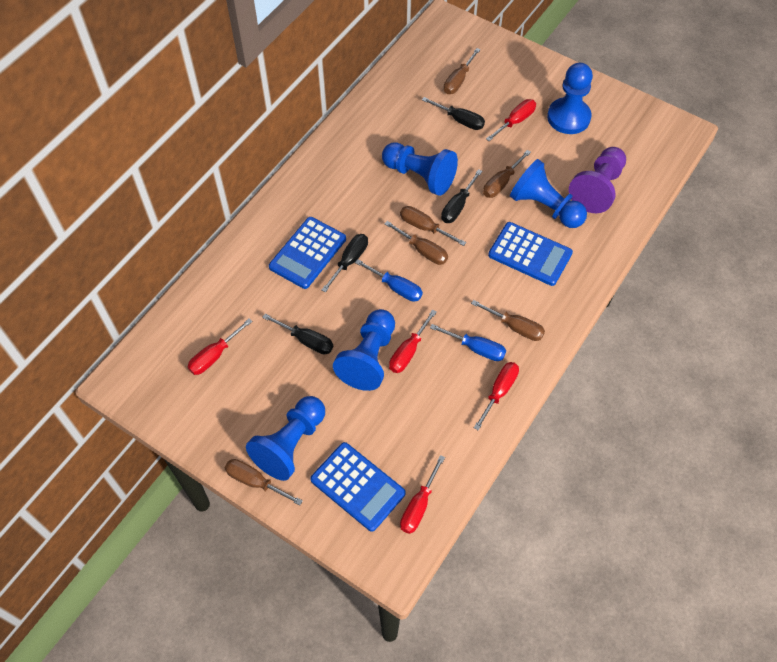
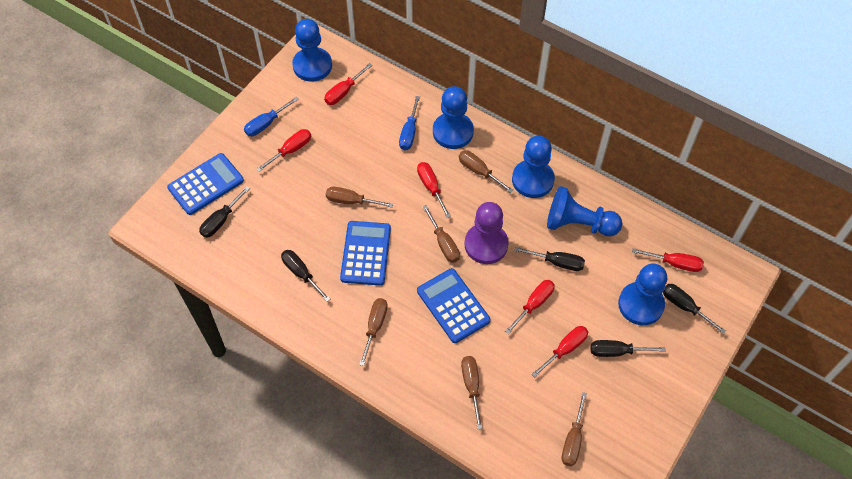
black screwdriver: [262,314,333,354] [322,234,368,293] [422,97,485,130] [441,169,482,223] = 4 -> [199,186,250,238] [281,250,330,302] [514,247,585,271] [591,340,666,357] [663,284,726,334] = 5
red screwdriver: [188,319,253,375] [389,309,437,373] [400,455,445,534] [474,362,519,431] [486,99,536,141] = 5 -> [256,129,311,172] [324,63,373,105] [417,162,451,218] [505,280,555,334] [532,326,588,377] [632,248,704,272] = 6

